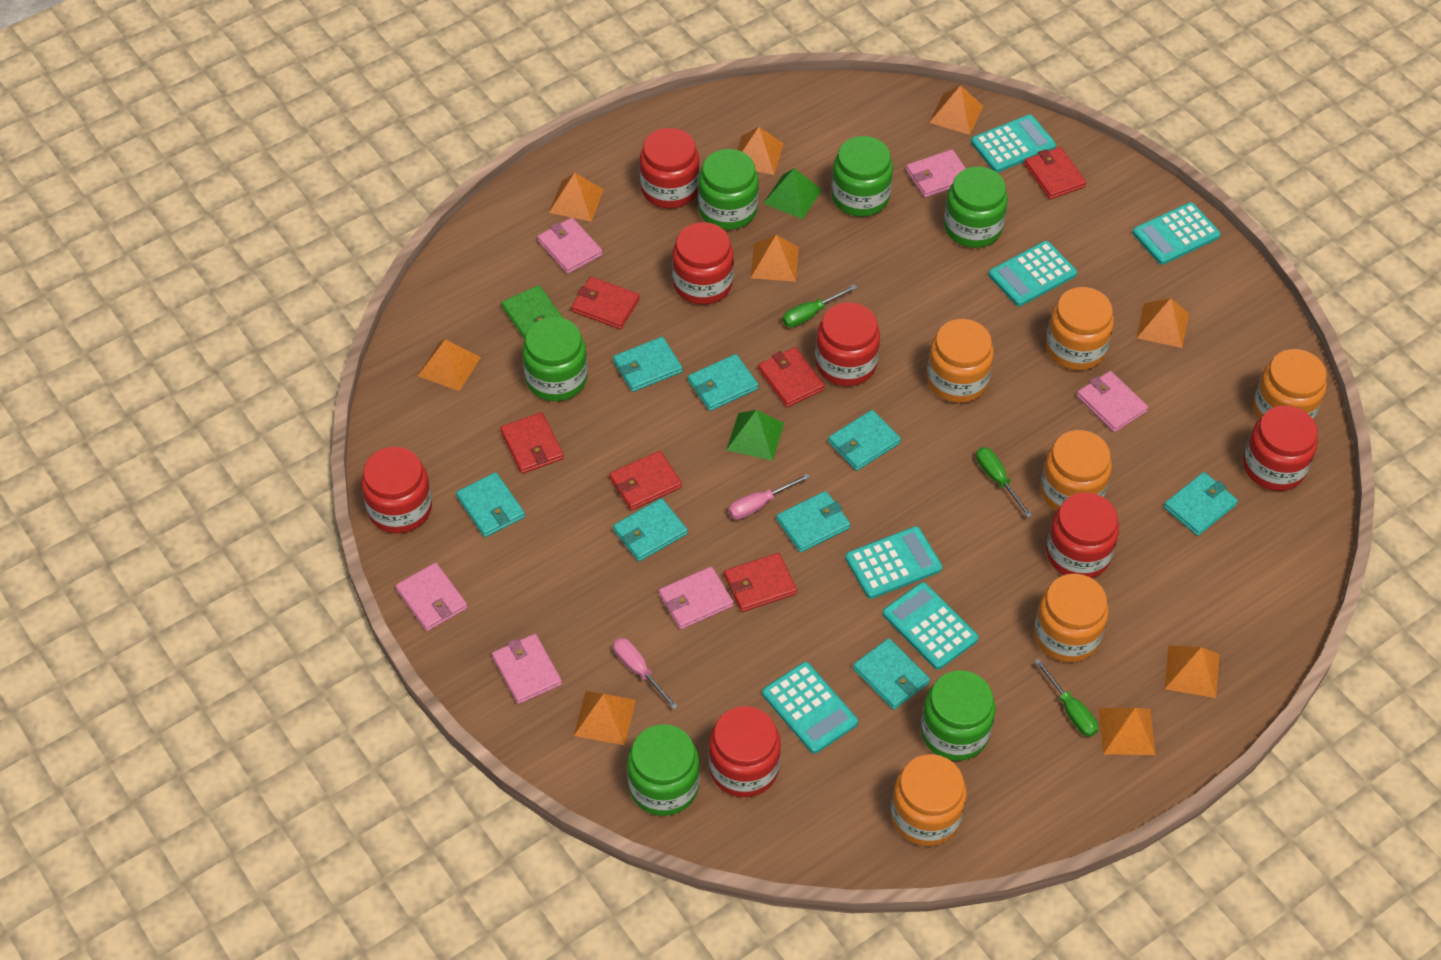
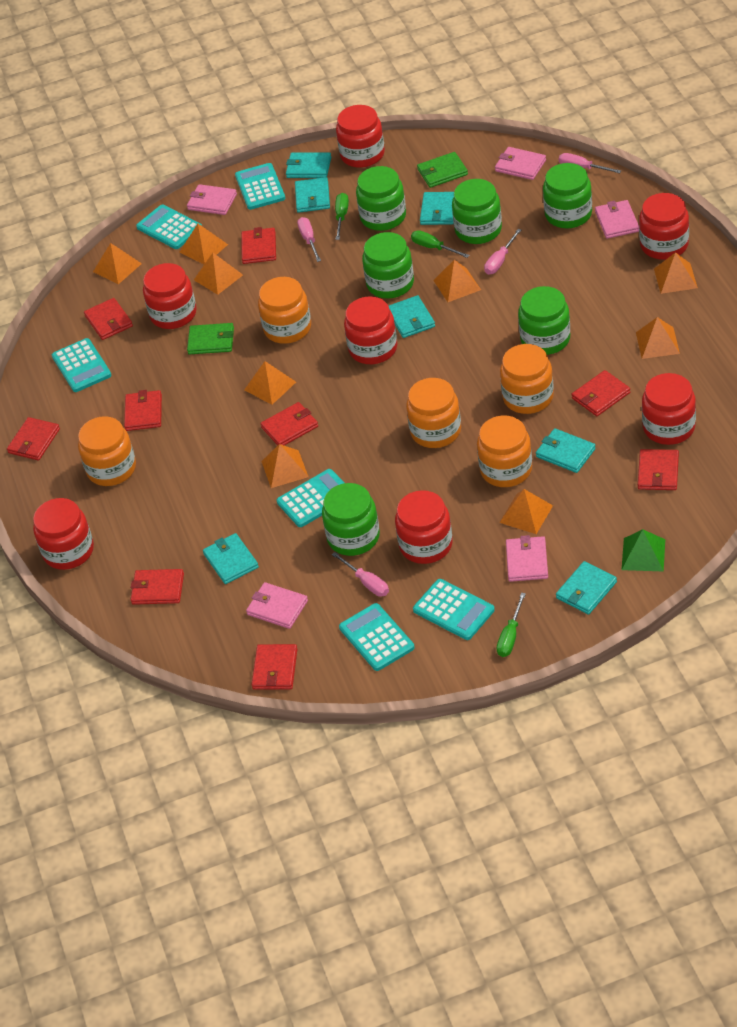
green pyramid: [726,410,784,461] [763,168,822,219] = 2 -> [622,529,665,572] = 1
green wallet: [501,285,563,339] = 1 -> [187,323,234,355] [417,152,468,188] = 2
orange jar: [891,754,967,846] [927,319,994,403] [1034,574,1109,662] [1040,430,1112,511] [1046,287,1114,370] [1253,349,1327,420] = 6 -> [78,416,136,486] [258,277,311,344] [406,378,461,448] [477,416,532,487] [500,344,554,414] = 5
pink screwdriver: [613,638,678,710] [728,474,810,520] = 2 -> [297,217,321,262] [332,552,389,597] [484,229,521,275] [559,153,621,173] = 4
pink wallet: [395,562,468,631] [492,634,562,704] [537,218,603,274] [659,566,734,630] [906,149,966,198] [1077,371,1148,432] = 6 -> [187,184,237,215] [246,582,308,629] [495,147,546,180] [506,535,548,582] [595,200,639,239] = 5
red wallet: [500,412,564,474] [571,277,640,329] [609,451,682,511] [724,553,797,612] [758,347,825,407] [1024,147,1087,199] = 6 -> [7,417,60,460] [84,298,133,340] [124,390,162,431] [131,569,184,605] [241,227,276,264] [251,644,297,690] [260,402,318,445] [571,370,630,416] [638,449,679,490] = 9
turquoise wallet: [456,472,525,537] [613,337,682,392] [613,498,688,562] [688,354,758,411] [776,491,850,553] [828,410,901,471] [853,638,930,710] [1164,472,1238,536] = 8 -> [203,533,259,584] [286,152,331,178] [295,177,330,213] [389,295,435,338] [420,192,454,225] [536,428,596,473] [556,561,617,615] = 7

